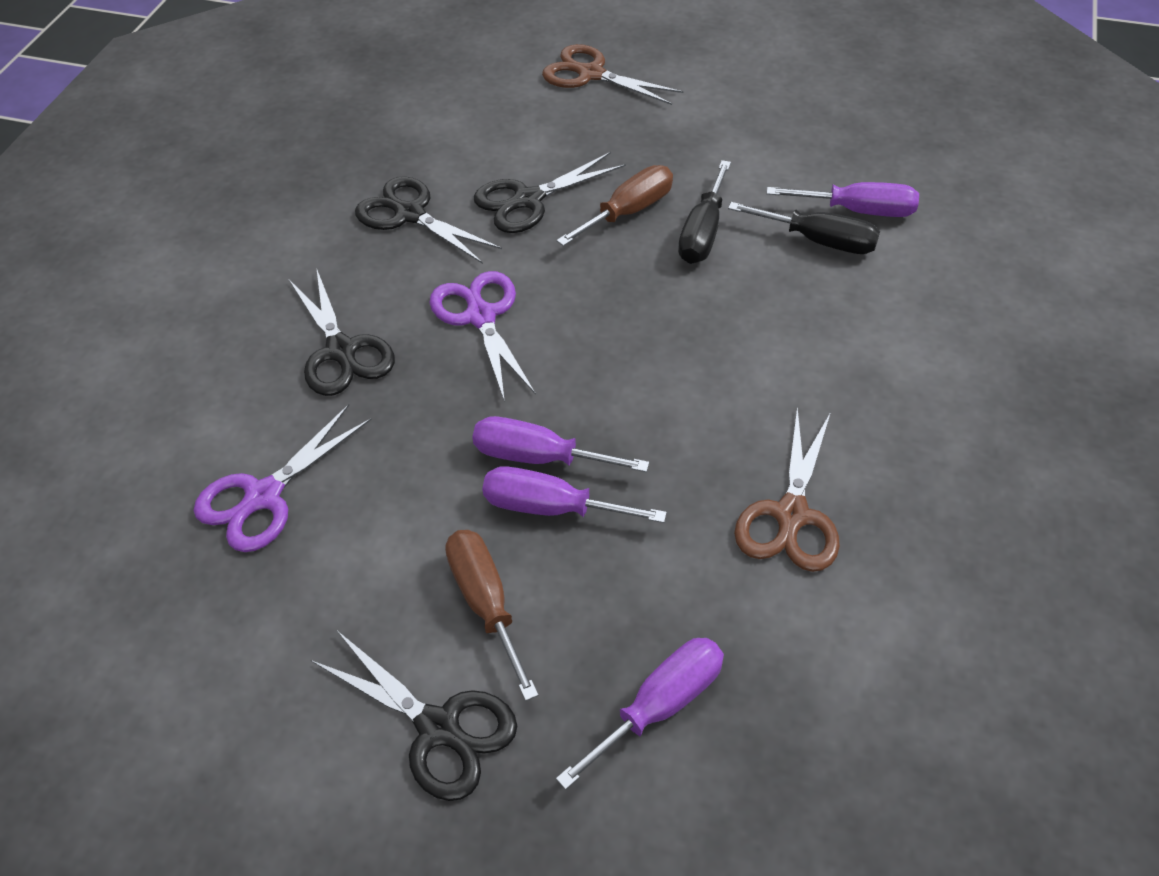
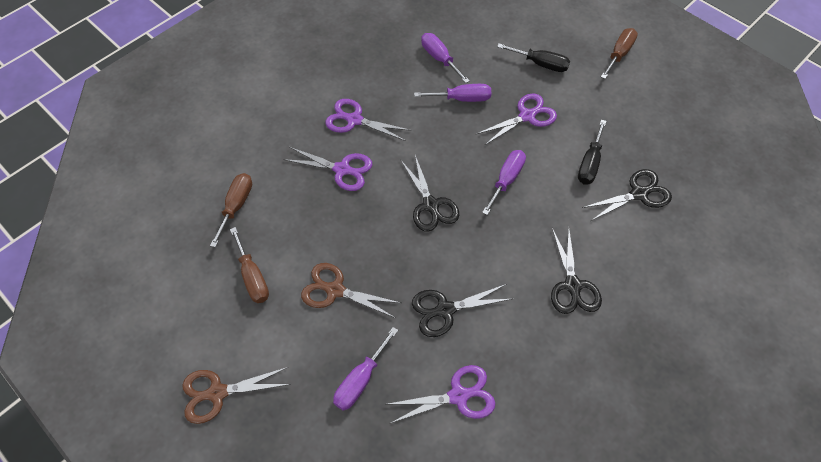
brown screwdriver: [445,530,539,701] [556,165,673,246] = 2 -> [210,173,252,247] [230,227,269,303] [601,28,638,79] = 3
purple scissors: [194,404,372,552] [430,271,536,402] = 2 -> [283,147,372,191] [325,99,412,141] [388,365,495,423] [476,93,557,146] = 4

